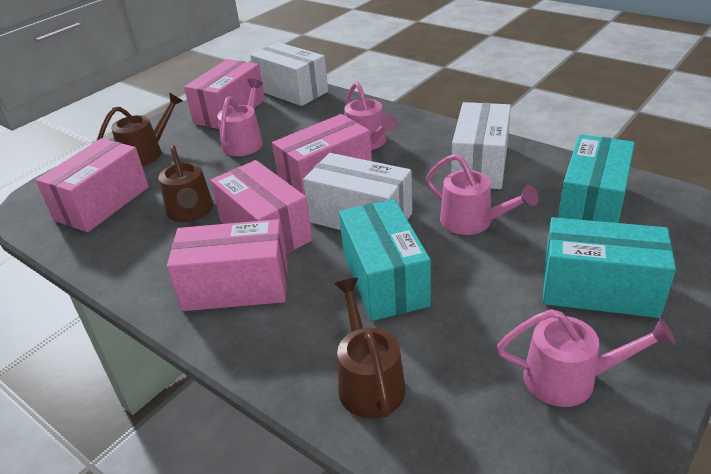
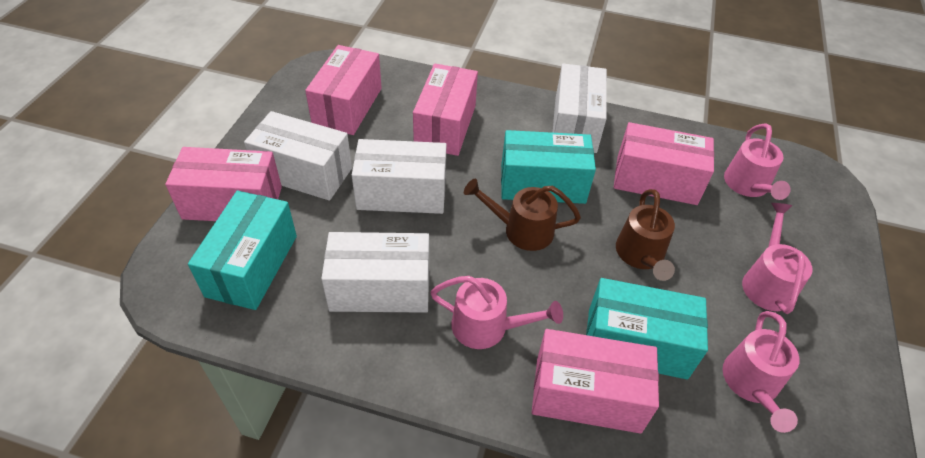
brown watering can: [97,93,183,166] [159,145,213,222] [334,278,406,418] = 3 -> [464,179,581,251] [616,189,675,281] = 2
white box: [250,42,328,106] [303,153,412,230] [451,102,511,189] = 3 -> [244,111,352,201] [321,232,429,313] [352,139,446,214] [553,64,607,153] = 4

